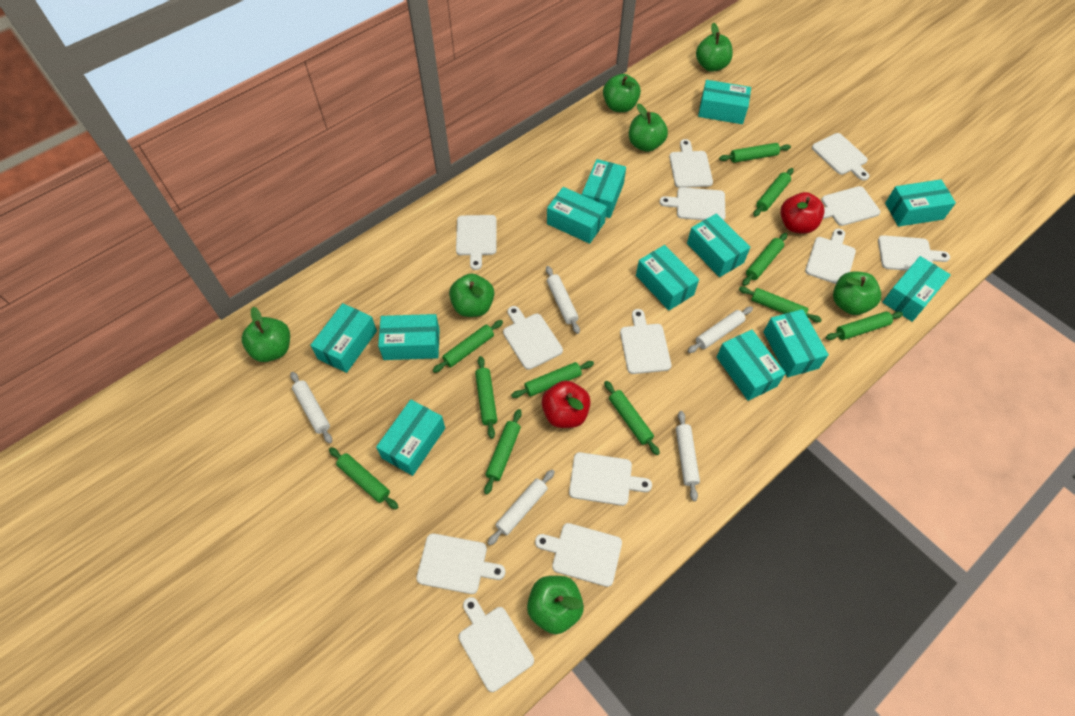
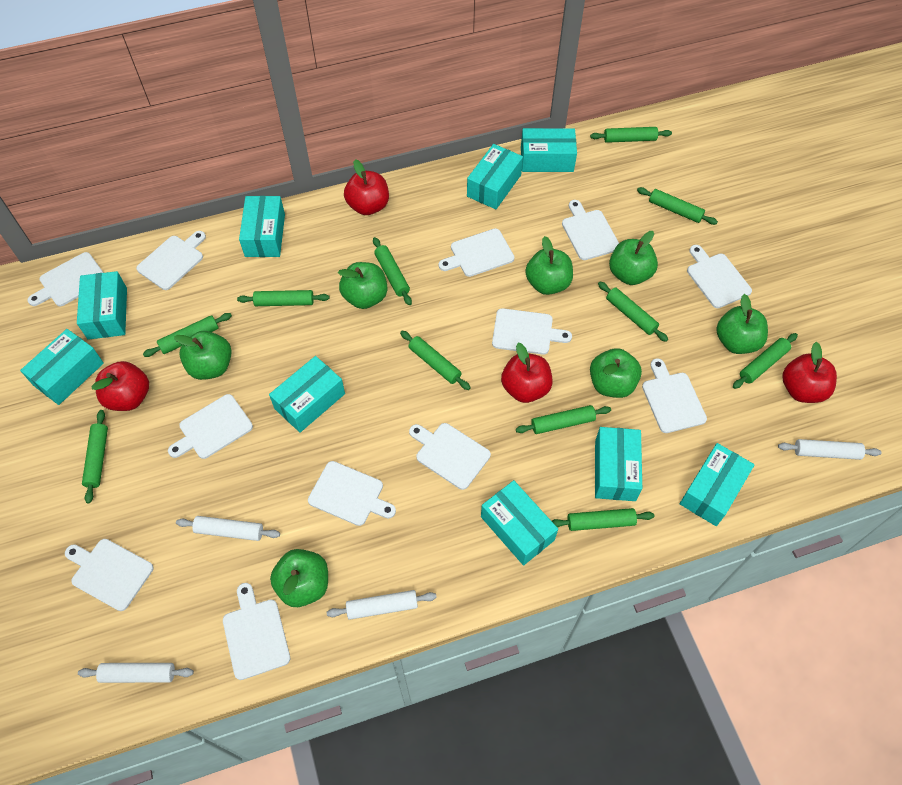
red apple: [542,380,591,428] [780,192,825,233] = 2 -> [92,361,149,411] [344,159,389,215] [501,343,553,403] [782,342,837,403] = 4
turquoise box: [310,303,377,373] [376,399,445,476] [378,314,440,360] [547,187,607,244] [582,159,626,218] [636,245,699,310] [687,214,750,277] [698,80,751,124] [717,330,786,401] [763,309,829,377] [882,256,951,322] [885,179,956,227] = 12 -> [20,329,104,405] [77,271,127,340] [239,196,285,257] [269,356,345,433] [467,144,523,209] [481,480,558,566] [521,128,577,172] [595,427,642,501] [680,443,755,526] = 9
white cutting board: [416,533,505,594] [456,215,497,270] [459,597,534,692] [503,306,563,370] [535,523,622,587] [569,452,652,506] [620,309,671,374] [659,187,726,220] [669,139,713,188] [805,229,856,284] [812,133,869,181] [821,186,881,226] [878,235,950,271] = 13 -> [27,252,104,306] [65,539,153,611] [136,231,206,290] [168,394,253,459] [223,583,290,680] [308,461,396,526] [409,423,491,490] [439,228,515,277] [492,308,572,354] [562,200,619,260] [642,358,707,433] [687,245,752,308] = 12
white rolling pin: [290,372,332,444] [488,470,555,545] [546,266,580,334] [676,411,700,501] [688,306,753,353] = 5 -> [78,663,194,683] [176,516,280,541] [327,590,437,620] [778,439,882,460] = 4

